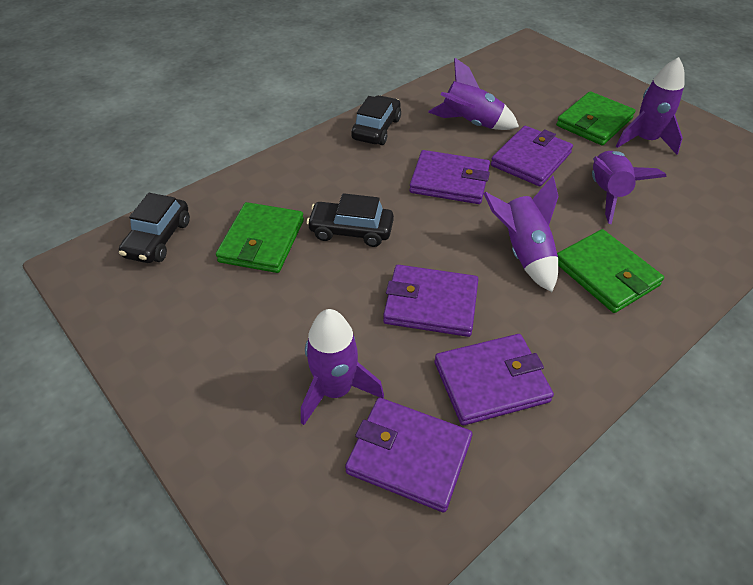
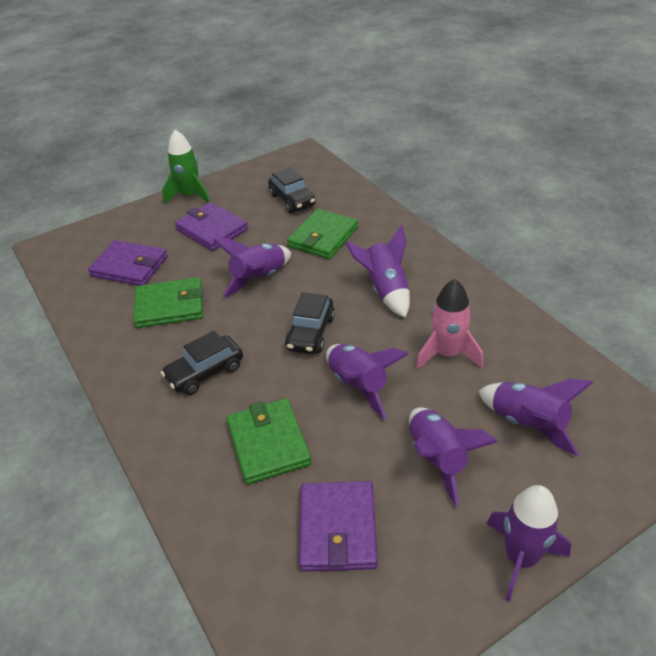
green rocket: none = 0 -> [162,130,210,204] = 1
pink rocket: none = 0 -> [416,279,483,369] = 1
purple rocket: [301,309,384,425] [428,58,519,130] [483,176,559,292] [592,151,667,224] [616,57,685,155] = 5 -> [213,238,291,297] [326,344,409,419] [346,225,410,318] [409,407,498,507] [479,378,593,456] [487,485,571,602] = 6
purple wallet: [345,398,472,512] [383,265,478,337] [409,150,490,204] [434,334,554,425] [491,126,573,186] = 5 -> [88,240,168,286] [175,202,248,251] [299,481,378,572] = 3

